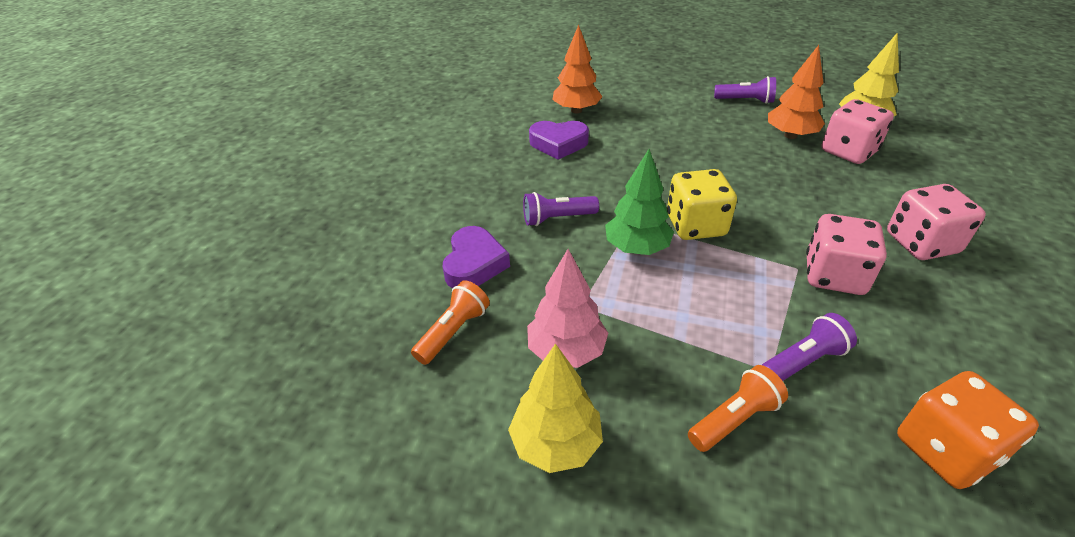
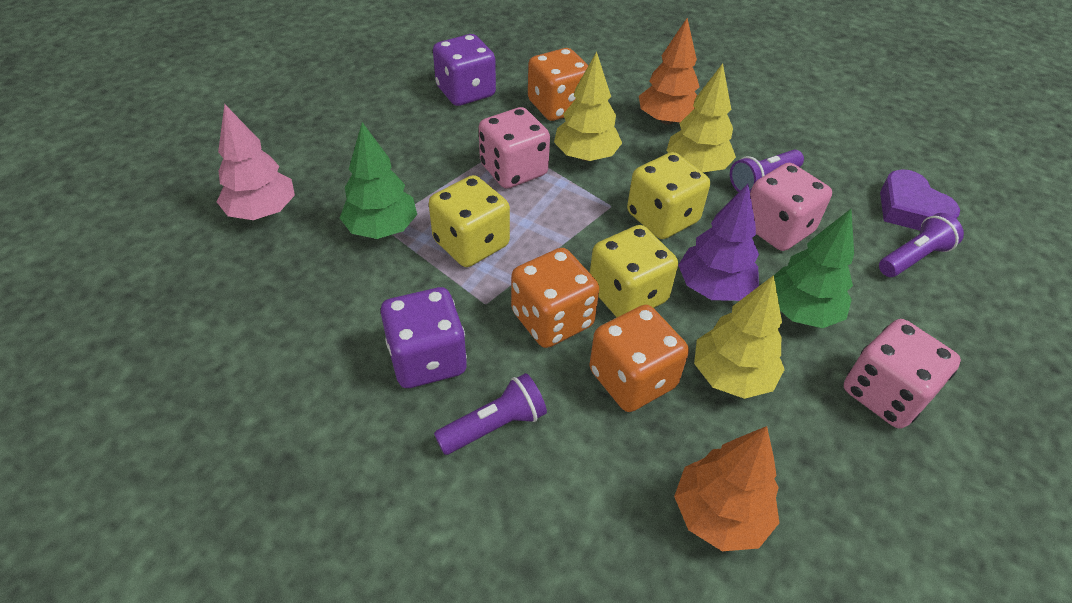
green tree: [605,149,674,255] = 1 -> [340,122,417,239] [774,209,854,328] = 2
orange dice: [897,371,1039,489] = 1 -> [511,248,599,348] [528,48,589,121] [589,305,689,412] = 3
orange flashlight: [411,280,490,365] [688,365,788,452] = 2 -> none = 0
purple dice: none = 0 -> [381,287,467,388] [433,34,496,106] = 2
purple heart: [443,226,510,288] [529,121,589,160] = 2 -> [880,169,960,231] = 1
purple tree: none = 0 -> [678,184,759,301] = 1
yellow dice: [667,169,737,240] = 1 -> [429,175,510,267] [590,225,678,317] [627,152,710,239] = 3
yellow tree: [508,343,603,473] [839,32,899,116] = 2 -> [554,52,622,161] [666,63,736,172] [694,275,785,399] = 3

